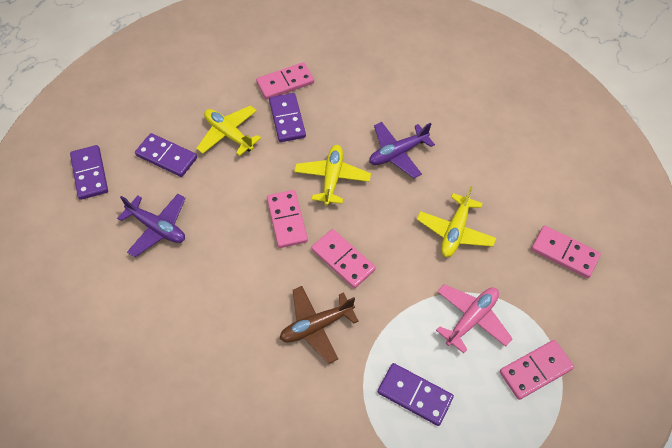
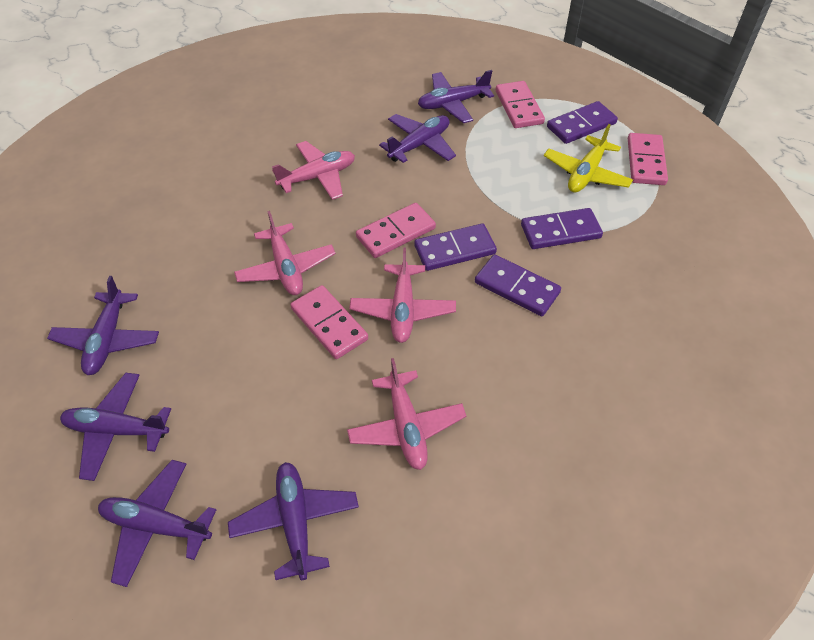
brown plane: [280,286,359,364] = 1 -> none = 0
pink domino: [256,62,314,100] [267,190,308,248] [311,229,376,289] [500,340,574,400] [531,226,601,278] = 5 -> [290,285,368,359] [356,203,436,258] [496,81,545,128] [628,133,668,185] = 4
pink plane: [436,284,513,353] = 1 -> [234,211,336,295] [272,141,355,200] [347,358,466,470] [349,248,456,343] = 4
purple plane: [117,194,186,257] [369,122,435,178] = 2 -> [47,276,159,375] [60,373,171,481] [98,460,216,587] [228,462,359,580] [379,114,456,163] [418,70,494,123] = 6
yellow plane: [196,105,261,156] [294,145,371,206] [417,186,496,257] = 3 -> [544,124,633,193] = 1

